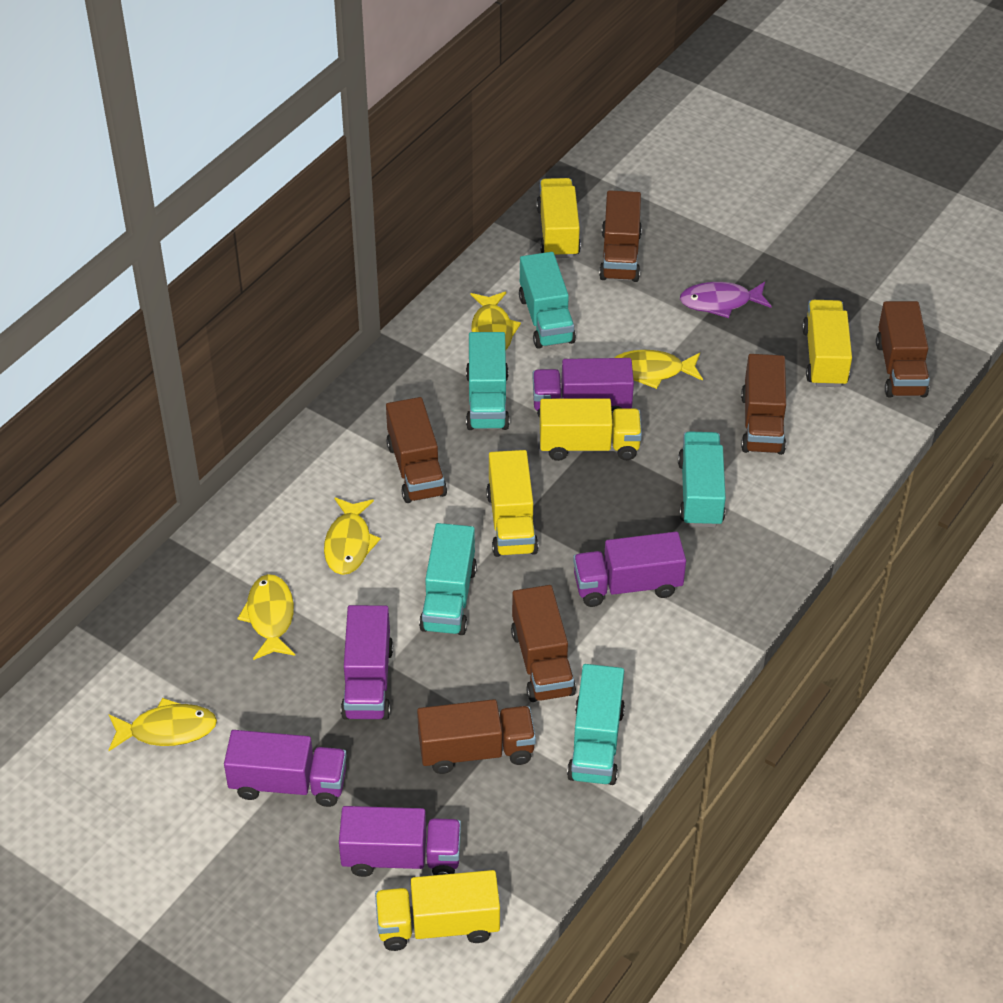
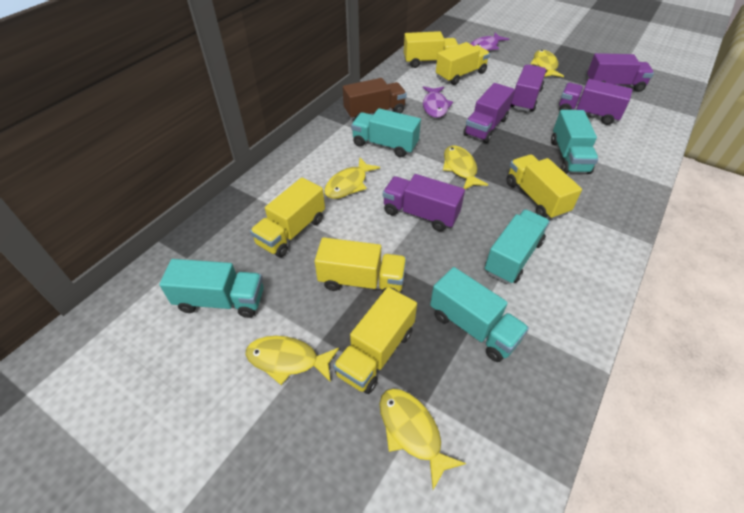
brown truck: [386,397,447,503] [417,699,536,774] [511,585,576,702] [599,190,642,282] [741,354,786,455] [876,301,930,398] = 6 -> [343,78,407,119] = 1
purple fish: [680,282,772,318] = 1 -> [423,86,453,118] [470,33,509,51] = 2
yellow truck: [375,870,500,951] [486,450,539,557] [536,178,581,258] [540,398,642,461] [802,300,852,387] = 5 -> [250,177,325,257] [315,237,407,293] [333,287,417,394] [404,31,458,68] [436,42,490,85] [507,154,582,220] = 6

